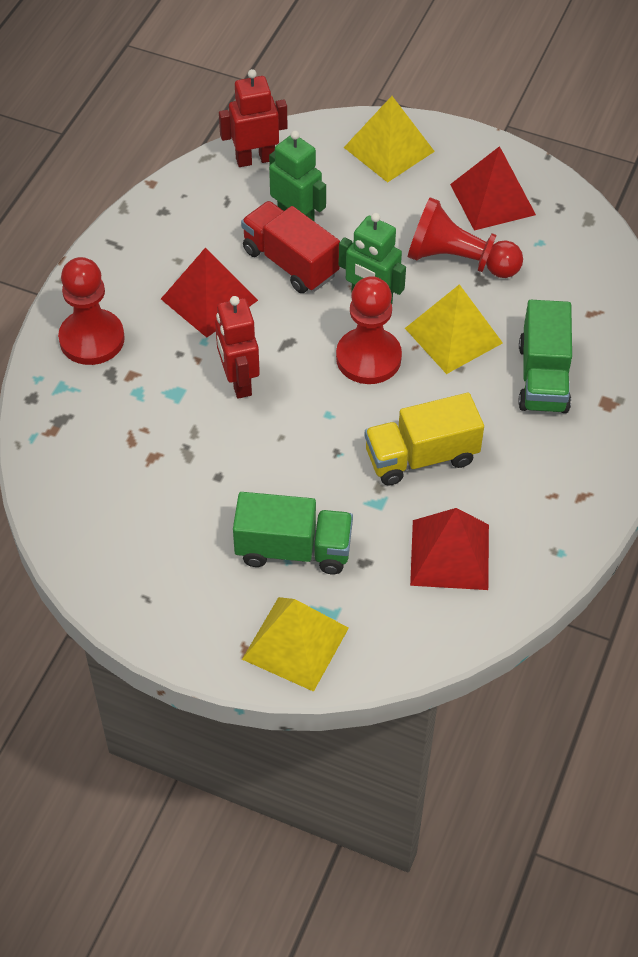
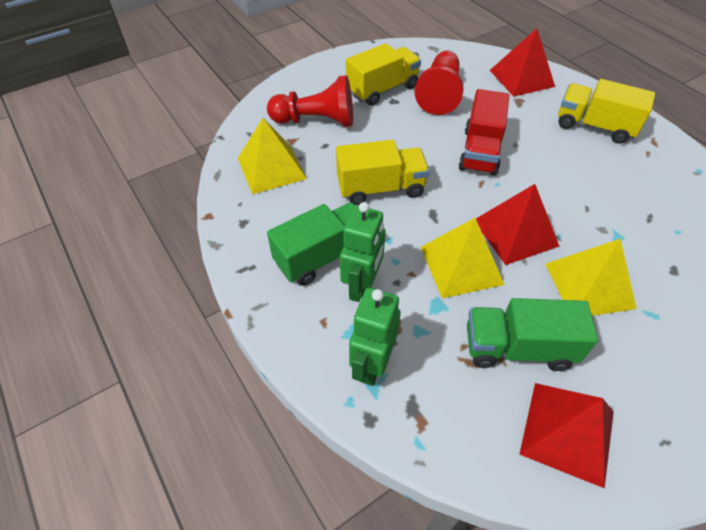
red pawn: [58,257,125,365] [336,276,402,384] [408,197,523,278] = 3 -> [267,75,353,127] [415,51,463,115] = 2
red robot: [215,296,260,399] [219,69,288,167] = 2 -> none = 0
yellow truck: [365,393,484,486] = 1 -> [336,140,430,205] [346,43,421,106] [558,79,655,144] = 3

